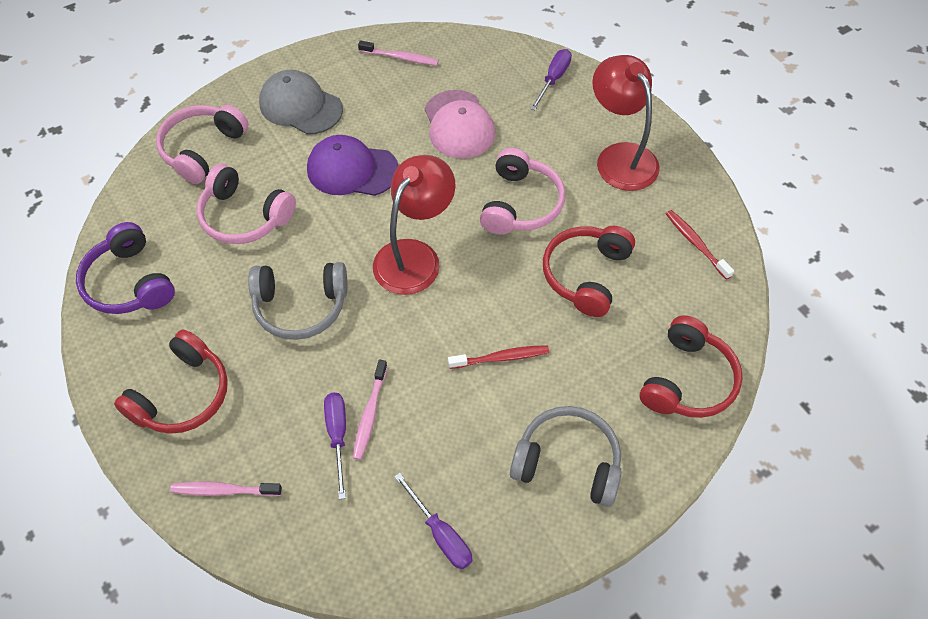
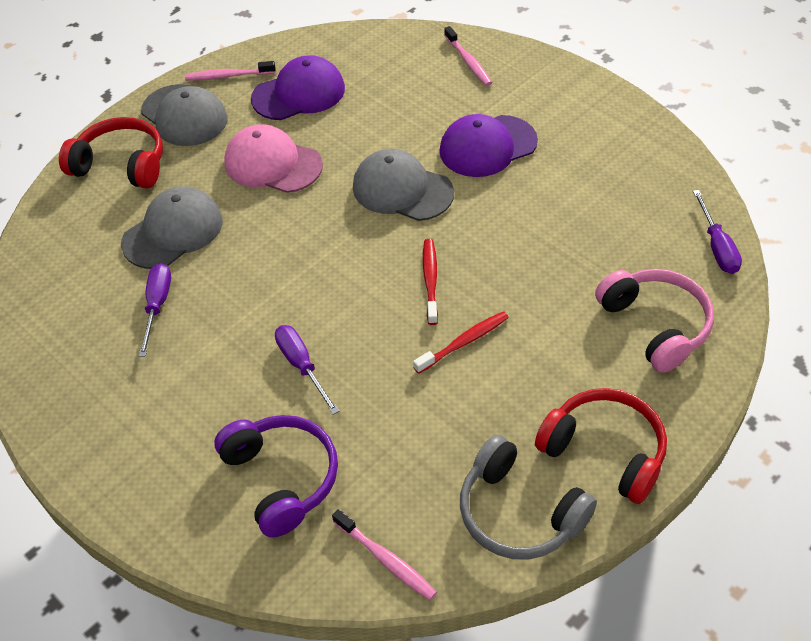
grey cap: [259,70,343,135] = 1 -> [121,186,223,269] [141,84,227,146] [353,149,454,221] = 3
grey headphones: [248,262,347,340] [510,406,622,507] = 2 -> [460,435,597,560] = 1
pink headphones: [156,105,249,184] [197,164,296,244] [480,148,565,235] = 3 -> [595,269,714,373] = 1
purple cap: [307,135,398,196] = 1 -> [251,55,345,120] [439,114,538,177] = 2
red headphones: [114,329,228,434] [543,226,635,317] [640,316,743,418] = 3 -> [59,117,163,189] [535,388,667,504] = 2
red lamp: [373,155,456,295] [592,55,660,191] = 2 -> none = 0

